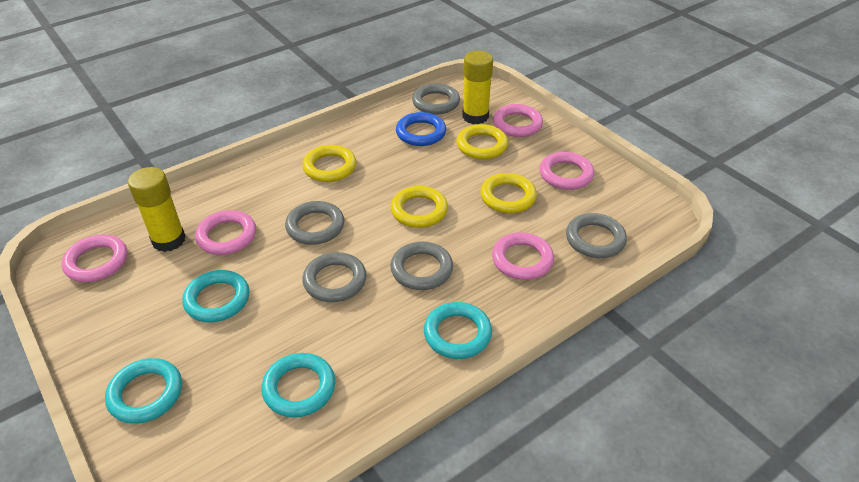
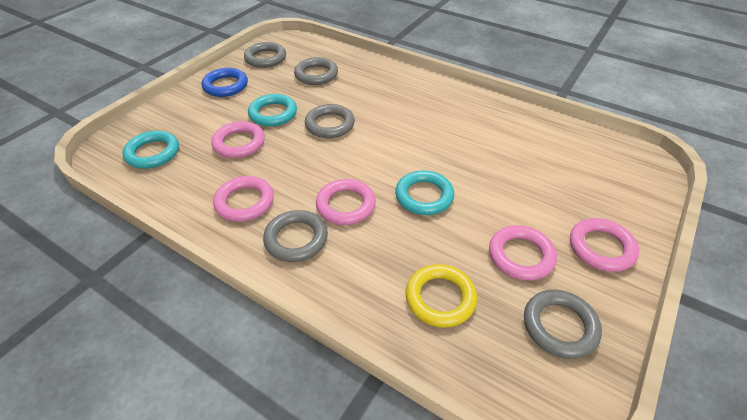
turquoise ring: [105,358,182,424] [182,270,249,323] [261,353,335,418] [424,302,492,359] = 4 -> [122,130,179,169] [248,94,297,127] [395,170,454,215] = 3
yellow glue stick: [128,167,186,252] [462,51,493,124] = 2 -> none = 0
yellow ring: [302,145,356,182] [391,186,448,228] [457,124,508,159] [480,173,537,213] = 4 -> [405,264,477,328] = 1

